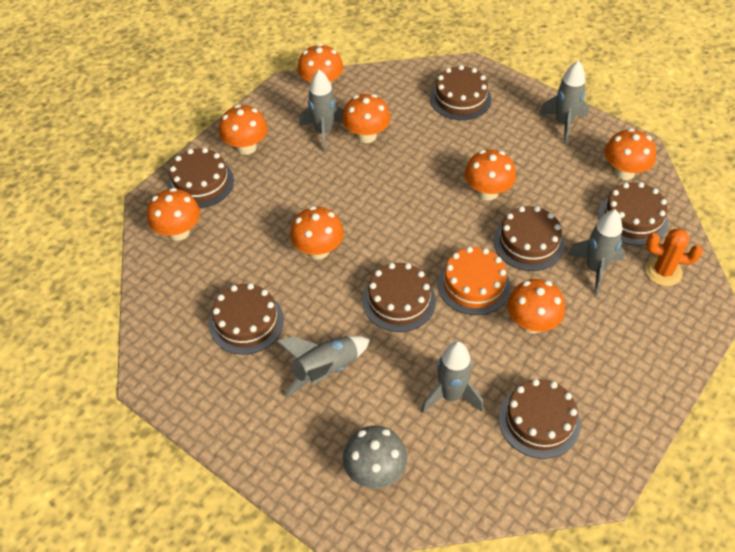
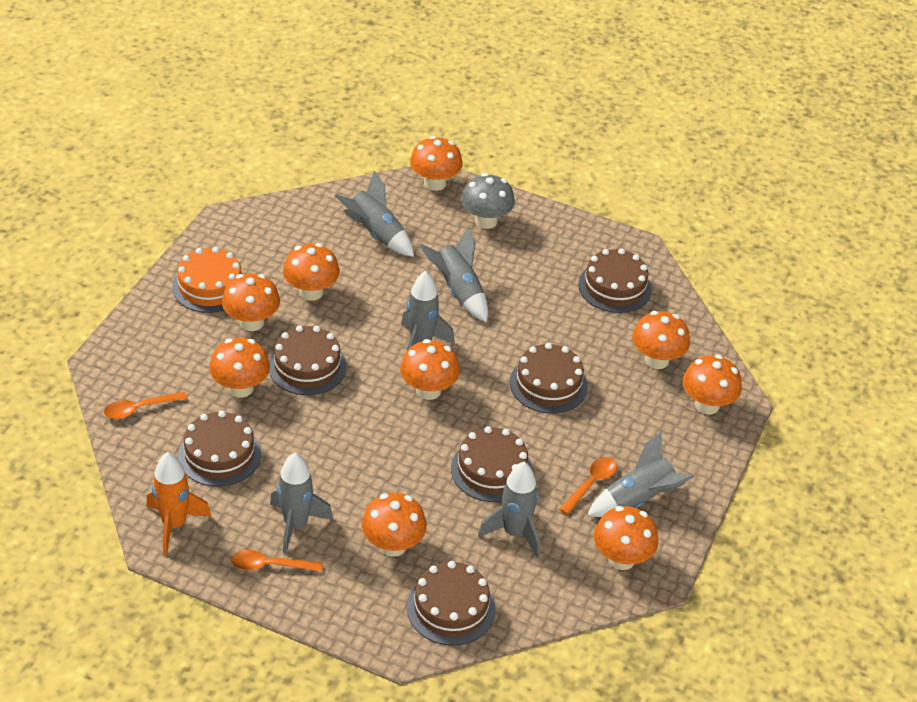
brown cake: [168,148,234,208] [209,283,284,355] [362,263,436,332] [430,65,491,120] [494,206,564,271] [499,379,580,459] [598,182,669,246] = 7 -> [178,411,261,487] [269,325,347,395] [407,561,496,646] [451,426,533,502] [510,343,588,413] [578,248,652,313] = 6
grey rocket: [276,336,370,397] [299,70,344,153] [421,341,483,413] [539,60,589,144] [568,209,625,295] = 5 -> [270,453,333,554] [335,170,414,257] [401,271,455,350] [419,227,488,322] [478,462,540,558] [587,431,694,517] = 6
orange cactus: [645,228,703,286] = 1 -> none = 0
orange mushroom: [147,188,200,241] [219,105,268,155] [290,206,344,259] [297,44,343,84] [342,94,390,143] [465,149,516,200] [507,279,565,334] [605,128,656,180] = 8 -> [209,338,270,398] [222,273,280,331] [283,243,340,301] [362,493,427,557] [400,339,460,400] [410,136,463,191] [594,506,658,570] [632,311,690,369] [683,355,742,414] = 9
orange rocket: none = 0 -> [147,452,212,555] = 1
orange spoon: none = 0 -> [104,392,188,419] [231,550,323,572] [559,457,617,515] = 3

